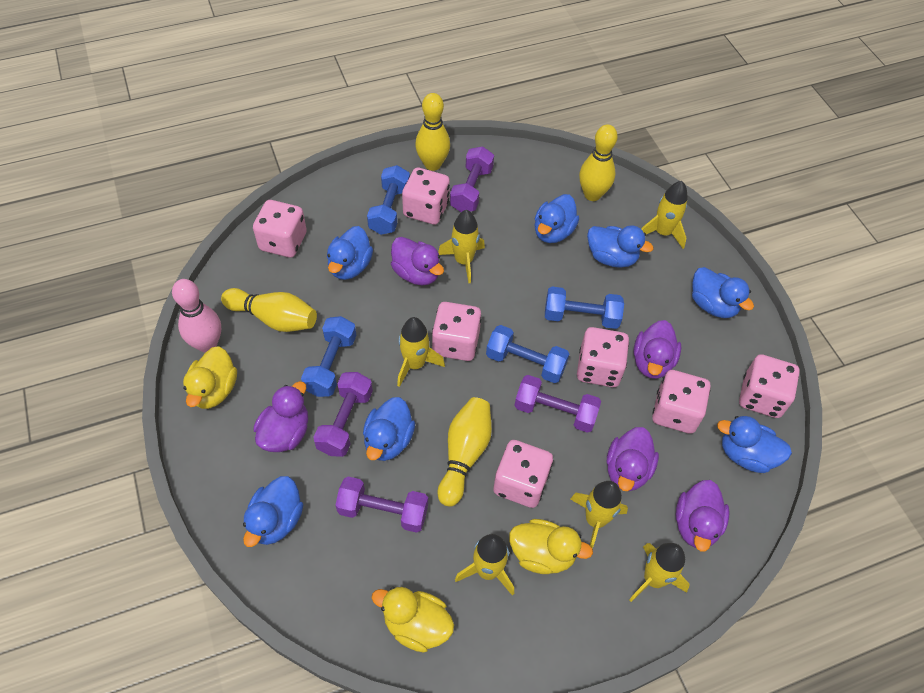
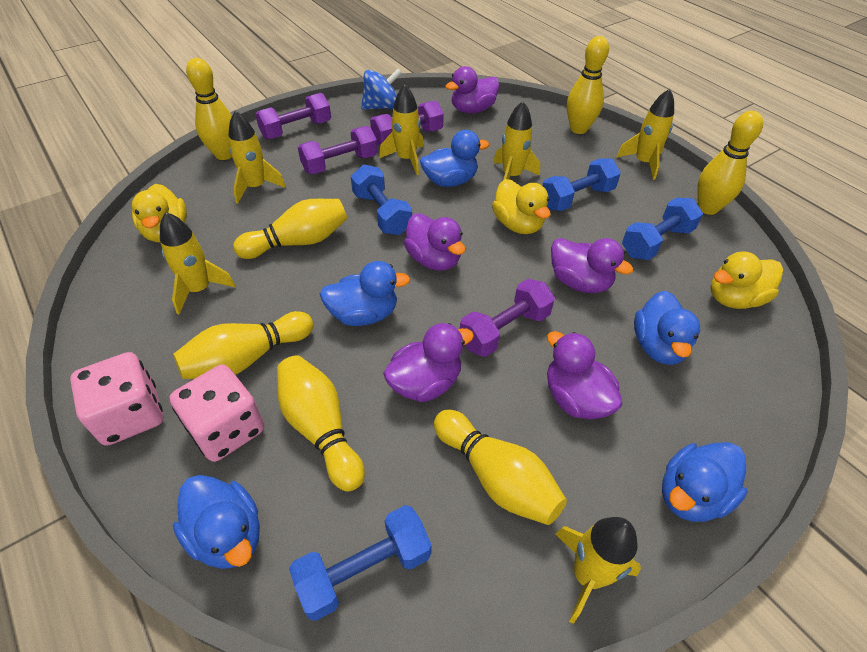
blue duck: [243,476,303,547] [327,226,373,280] [363,397,415,461] [534,194,579,243] [587,225,653,268] [692,267,754,318] [717,416,792,473] = 7 -> [173,475,260,569] [320,261,410,326] [420,130,489,187] [634,291,700,365] [662,442,748,522] = 5
blue spinning top: none = 0 -> [361,69,402,110] = 1
pink bowling pin: [172,279,221,353] = 1 -> none = 0
pink dice: [253,200,307,258] [402,168,450,225] [432,302,482,361] [493,440,553,508] [577,327,629,387] [652,370,711,434] [739,354,800,418] = 7 -> [70,352,163,446] [170,364,264,462] = 2
yellow bowling pin: [221,288,317,332] [415,93,450,171] [438,397,492,506] [579,124,618,201] = 4 -> [173,311,313,379] [186,58,232,160] [233,199,347,259] [277,355,365,492] [434,410,567,525] [567,36,609,134] [697,111,763,215] = 7

